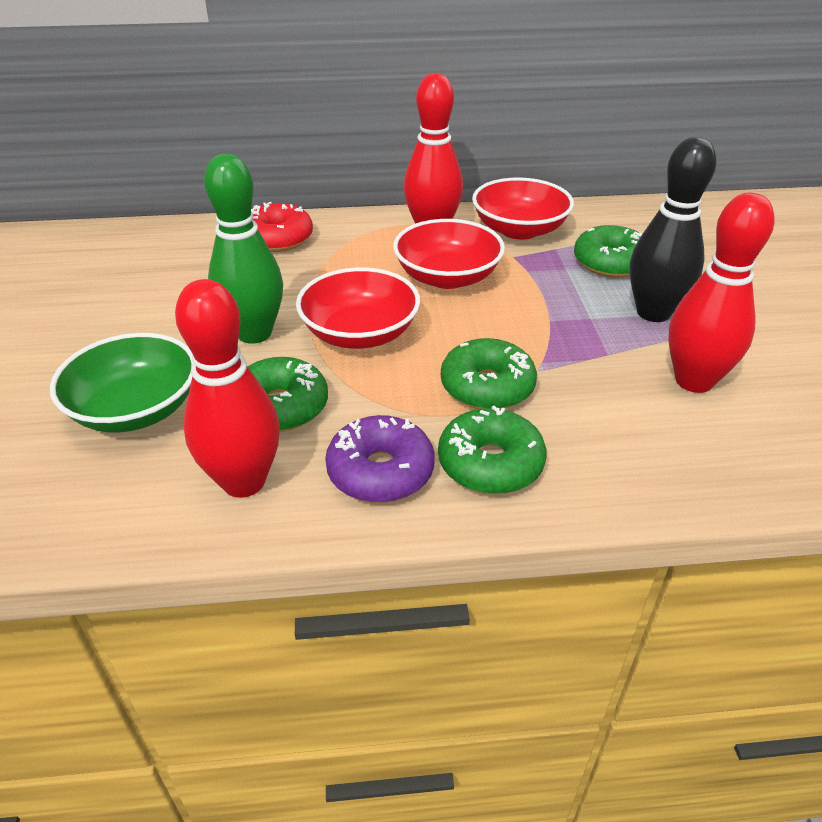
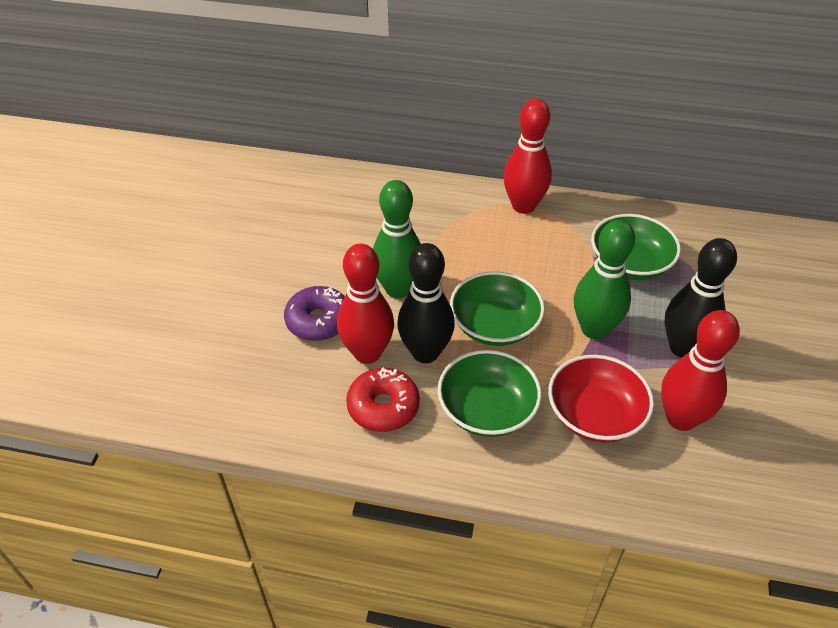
black bowling pin: [629,137,717,322] = 1 -> [397,243,455,363] [665,238,737,358] = 2
green bowl: [50,333,193,432] = 1 -> [438,350,542,437] [450,271,545,346] [591,214,681,280] = 3
green bowling pin: [204,154,283,344] = 1 -> [373,180,421,299] [574,220,635,340] = 2
green donut: [247,357,328,432] [438,405,546,494] [441,338,537,409] [574,225,643,278] = 4 -> none = 0
red bowl: [296,267,420,349] [393,219,505,289] [472,177,574,240] = 3 -> [548,355,654,442] = 1

